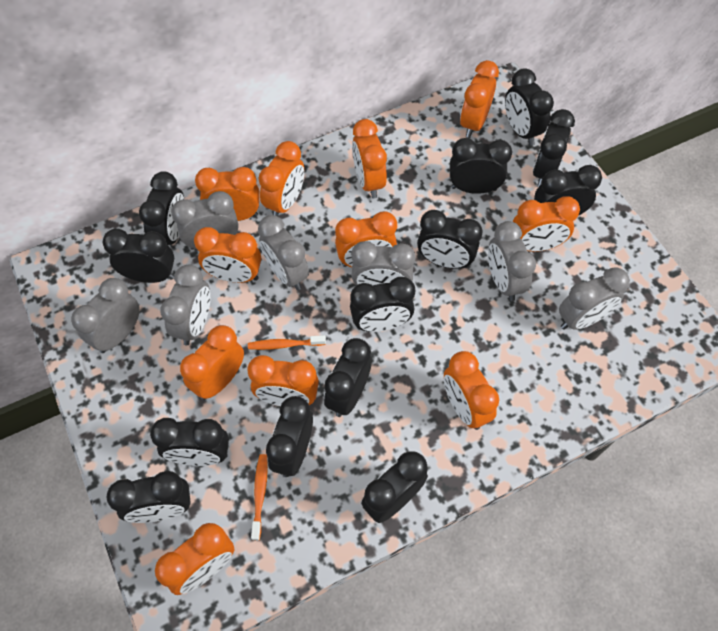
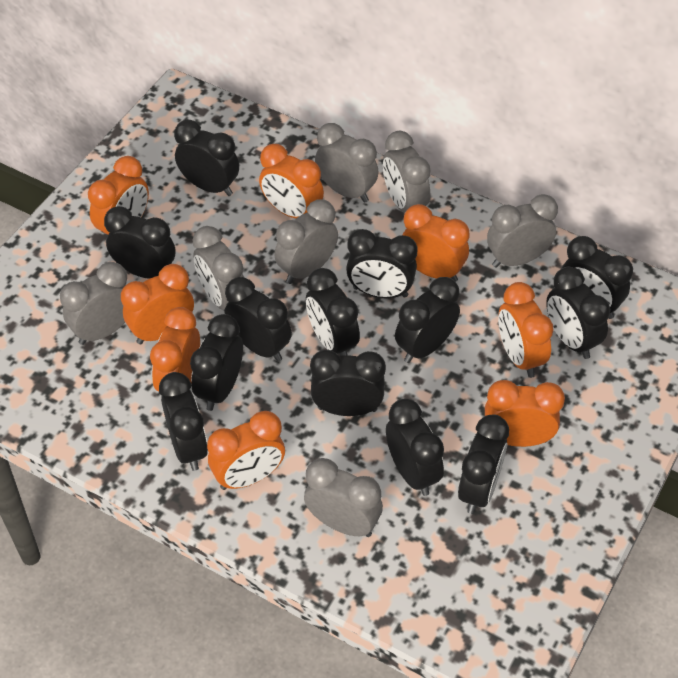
orange clock: [155,523,235,595] [180,325,244,400] [194,227,261,283] [195,167,260,221] [247,355,319,406] [259,141,304,217] [335,212,397,267] [352,119,387,198] [444,351,499,430] [460,60,499,138] [513,196,580,252] = 11 -> [88,156,149,240] [121,264,194,344] [150,307,200,392] [207,411,285,490] [259,144,324,218] [402,204,470,282] [485,380,565,447] [498,282,554,378] = 8
orange toothbrush: [248,335,326,350] [251,454,268,541] = 2 -> none = 0

